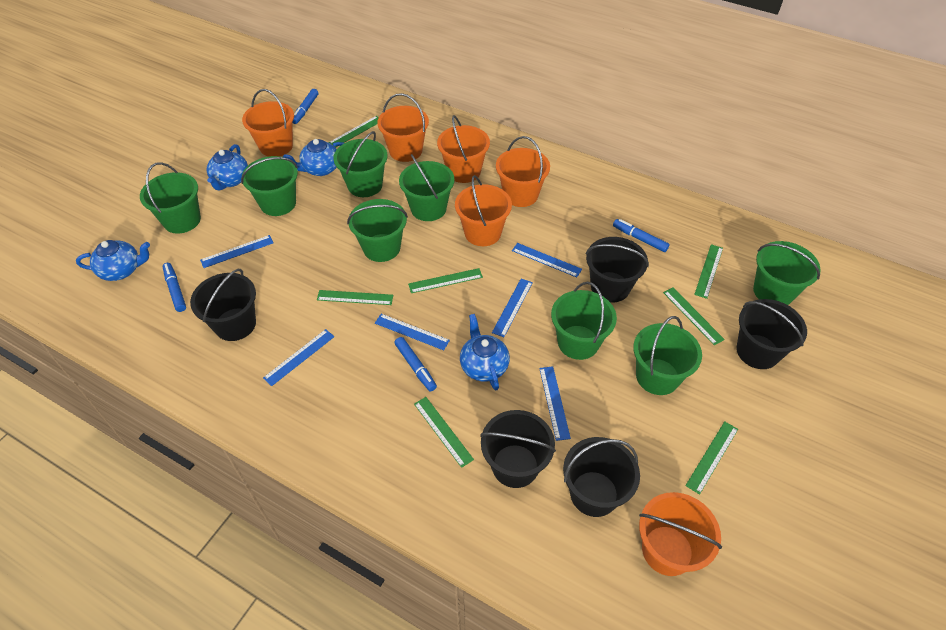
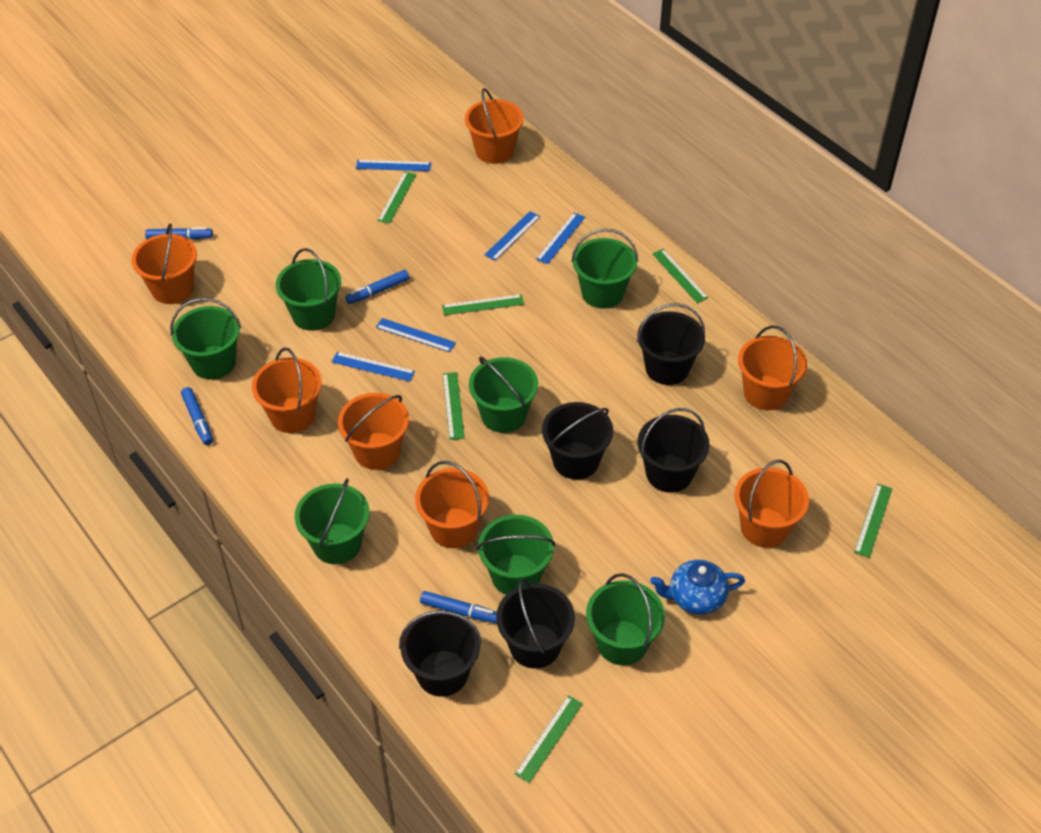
blue ruler: [200,235,273,268] [263,329,335,386] [375,314,450,350] [492,279,533,337] [512,243,582,277] [539,366,571,441] = 6 -> [332,352,415,382] [356,160,431,171] [376,318,456,352] [484,211,541,261] [536,213,585,264] = 5
blue teapot: [76,240,150,281] [207,144,248,190] [283,139,344,176] [460,314,510,390] = 4 -> [650,560,745,615] = 1
green bucket: [140,162,201,234] [241,156,298,216] [333,131,388,197] [347,199,408,262] [399,154,454,221] [551,282,617,360] [633,316,702,395] [753,241,821,305] = 8 -> [170,298,241,380] [276,248,341,331] [295,478,370,564] [469,356,538,433] [477,515,555,595] [571,229,638,309] [586,573,665,665] = 7
green ruler: [317,290,393,305] [328,116,379,148] [408,268,483,293] [414,397,474,468] [663,288,725,345] [685,421,738,495] [694,244,723,299] = 7 -> [378,172,416,224] [442,294,524,315] [443,372,465,440] [515,695,583,783] [652,249,708,303] [854,483,892,558] = 6
orange bucket: [242,89,294,157] [377,93,429,162] [437,115,490,183] [455,175,512,246] [496,136,550,207] [639,492,722,576] = 6 -> [132,223,197,304] [252,348,322,433] [338,393,409,470] [415,461,489,548] [465,88,524,164] [734,460,809,548] [738,326,807,410] = 7

